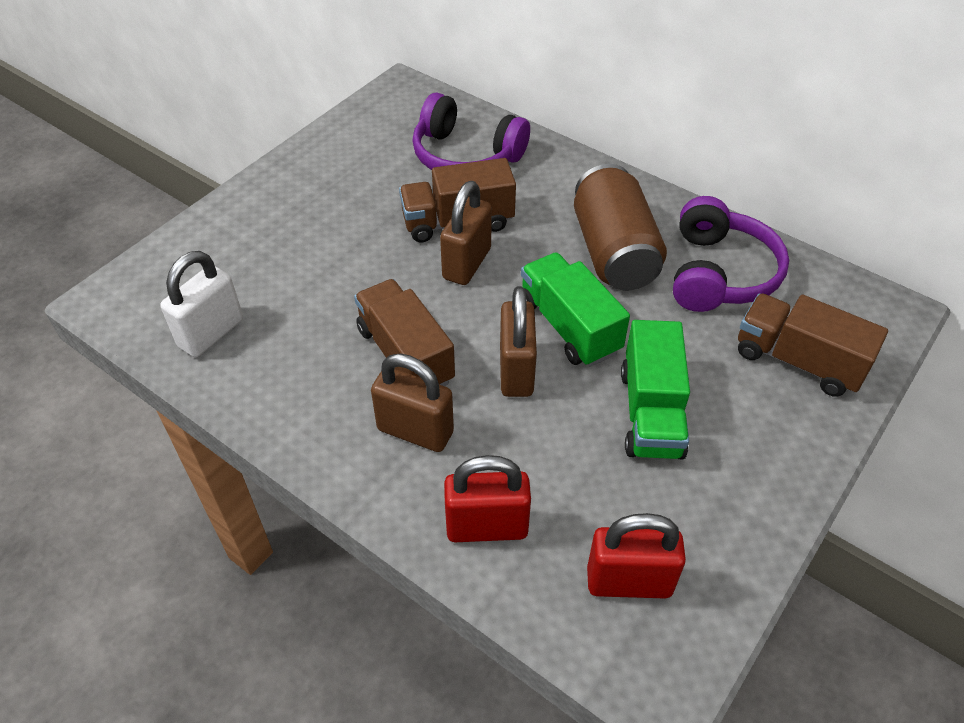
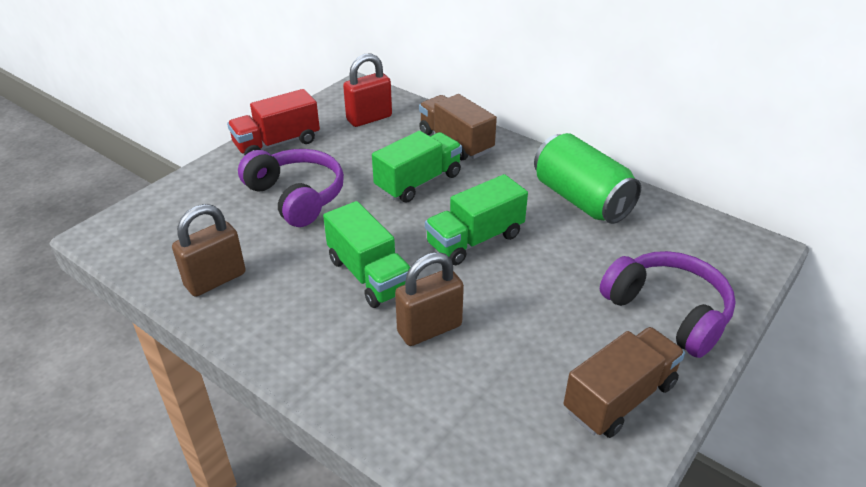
brown can: [574,164,667,291] = 1 -> none = 0
brown padlock: [371,353,454,452] [440,181,492,285] [500,286,537,397] = 3 -> [172,204,246,297] [395,252,464,346] = 2
brown truck: [354,279,455,386] [399,158,516,242] [738,293,888,397] = 3 -> [419,94,497,160] [564,327,685,438] = 2
green can: none = 0 -> [534,133,641,224] = 1
green truck: [521,253,630,367] [621,320,690,459] = 2 -> [323,201,410,308] [372,131,462,203] [425,174,528,265] = 3
red padlock: [444,455,531,542] [587,513,686,598] = 2 -> [343,53,392,127] = 1
red truck: none = 0 -> [227,89,320,155] = 1
white padlock: [160,251,243,357] = 1 -> none = 0

